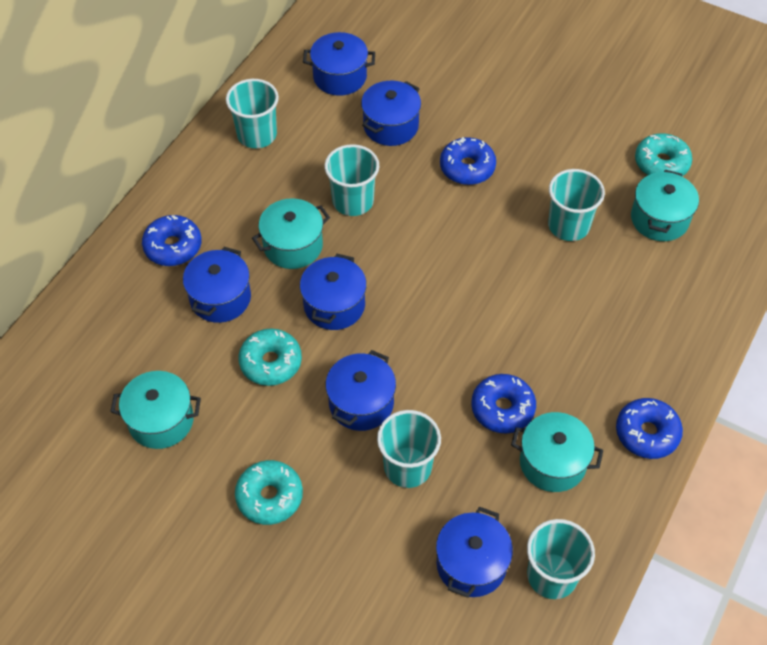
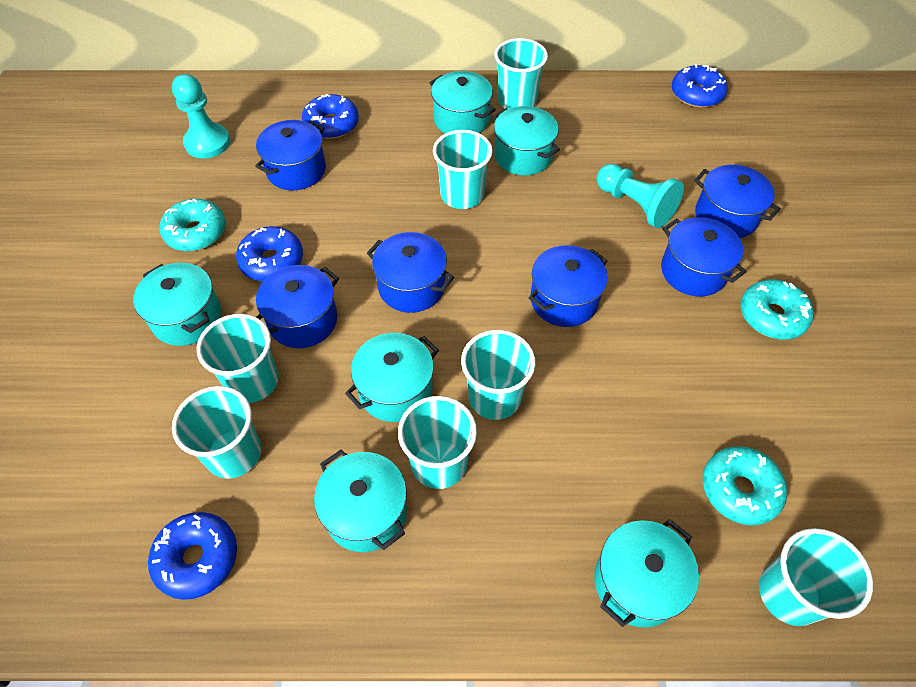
turquoise cup: [226,79,279,148] [324,144,380,216] [377,410,441,488] [527,519,595,599] [548,169,605,241] = 5 -> [172,386,261,479] [197,314,278,403] [398,396,477,489] [433,130,493,209] [461,330,535,420] [495,38,548,109] [759,528,873,626] = 7
turquoise pawn: none = 0 -> [172,74,230,159] [597,164,684,228] = 2
turquoise pot: [110,371,201,449] [252,198,330,269] [511,412,603,492] [631,170,699,241] = 4 -> [133,263,222,346] [314,450,407,552] [345,333,439,422] [430,71,496,133] [493,106,560,175] [594,519,699,628] = 6

